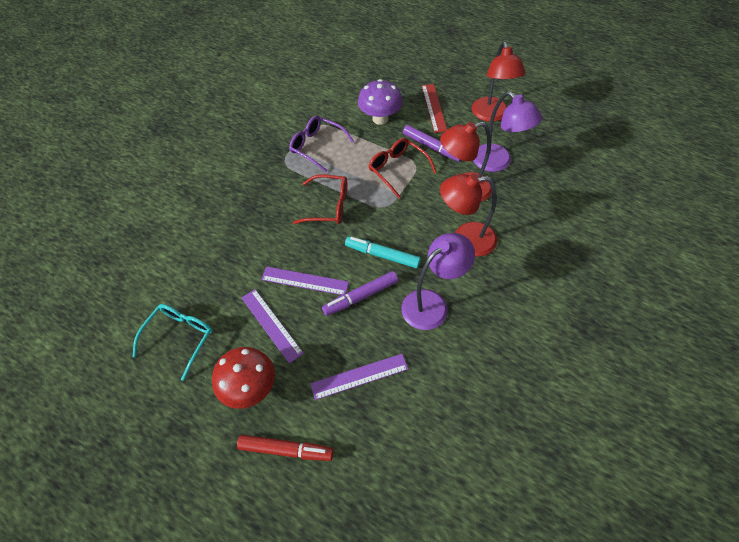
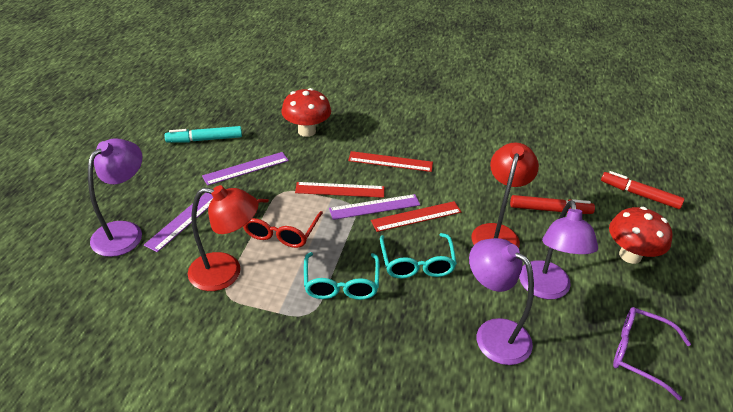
purple lamp: [401,233,475,330] [473,91,543,172] = 2 -> [88,139,142,257] [469,238,534,365] [519,200,598,299] = 3
purple marker: [322,271,398,316] [403,125,461,162] = 2 -> none = 0
purple mushroom: [358,79,403,125] = 1 -> none = 0
red glasses: [293,174,347,224] [369,138,437,198] = 2 -> [243,199,323,248] = 1
red lamp: [440,122,492,202] [440,174,497,257] [472,42,526,122] = 3 -> [188,185,259,291] [471,143,539,248] = 2
red marker: [237,435,334,461] = 1 -> [510,195,595,214] [601,171,684,209] = 2
red mushroom: [212,347,275,409] = 1 -> [281,88,331,137] [609,207,672,264] = 2
red ruler: [422,84,447,133] = 1 -> [295,182,384,198] [348,151,433,172] [371,201,461,232] = 3
turquoise glasses: [132,304,213,381] = 1 -> [304,252,380,300] [380,233,457,278] = 2

